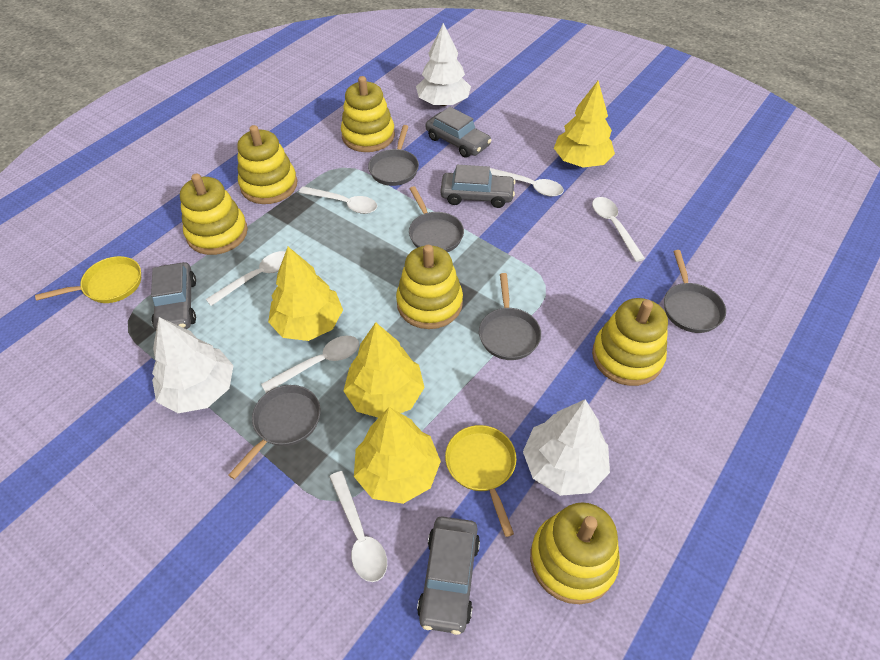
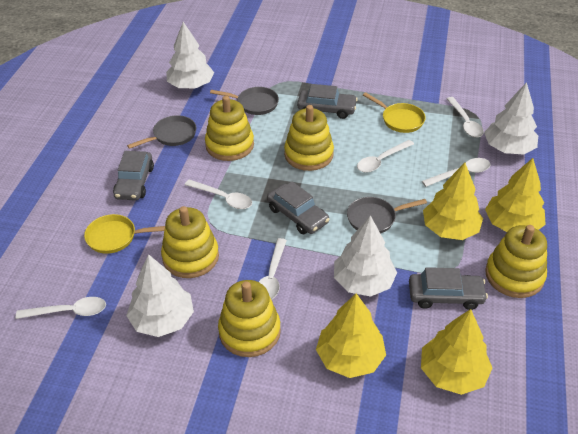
grey pan: [228,385,320,480] [368,125,419,186] [409,186,464,252] [479,273,541,360] [664,250,726,333] = 5 -> [127,115,196,149] [210,87,279,115] [347,197,427,234] = 3
white tree: [152,317,234,413] [416,23,471,106] [523,399,610,496] = 3 -> [126,254,194,337] [166,22,214,89] [334,215,397,297] [484,82,538,154] = 4
yellow stacking toy: [180,173,248,255] [237,125,297,204] [341,76,395,152] [396,245,463,329] [530,502,620,604] [592,298,668,386] = 6 -> [161,206,219,278] [205,96,254,161] [218,280,281,357] [284,105,334,171] [485,225,547,298] = 5

